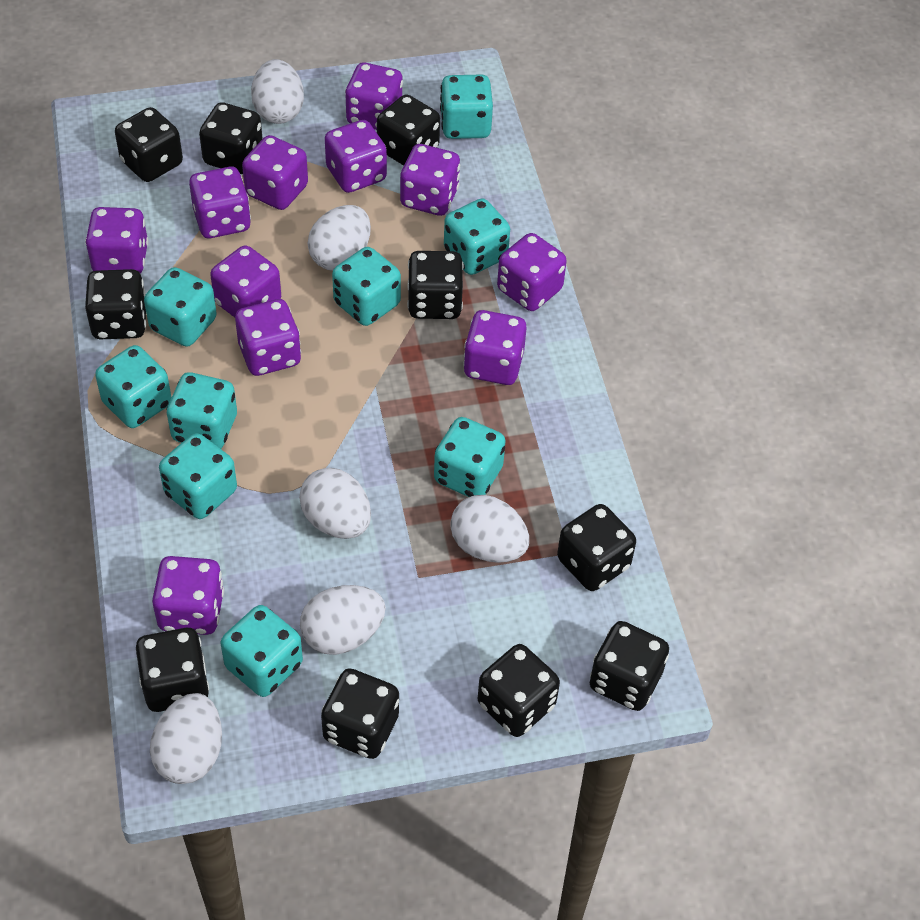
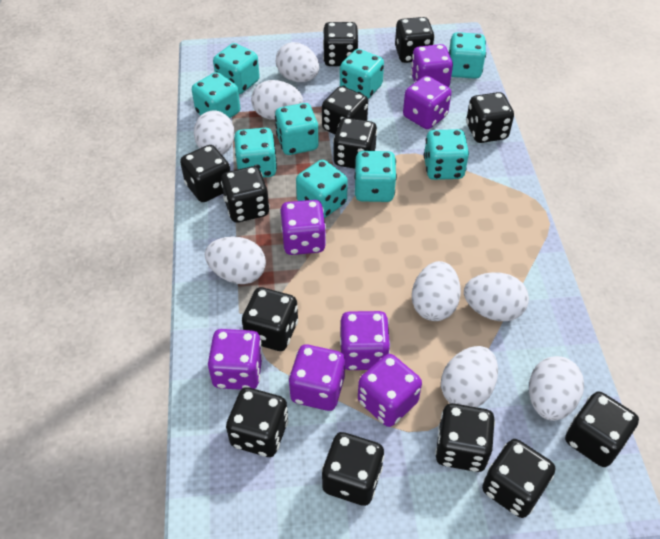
black dice: [85,269,146,339] [115,107,183,182] [136,628,209,712] [199,102,263,174] [321,668,399,759] [377,95,440,165] [407,251,464,319] [478,644,560,737] [557,504,636,591] [590,621,669,711] = 10 -> [180,145,230,202] [221,166,270,223] [226,387,288,457] [242,287,298,351] [322,86,368,134] [322,432,384,506] [323,22,358,66] [333,118,377,169] [395,17,435,63] [435,403,495,472] [466,92,514,143] [482,439,555,518] [565,391,639,467] = 13
purple dice: [85,207,149,274] [152,556,224,635] [189,167,251,238] [210,246,281,318] [235,299,301,376] [242,135,308,210] [325,120,387,193] [345,63,403,130] [400,144,460,216] [463,310,527,385] [497,233,567,311] = 11 -> [208,329,263,390] [281,200,326,255] [289,344,345,411] [340,311,391,370] [358,354,422,427] [403,76,451,129] [411,44,453,87] = 7
white egg: [150,693,222,784] [251,59,304,124] [299,468,371,539] [300,585,386,655] [308,205,371,270] [450,495,529,563] = 6 -> [194,110,235,155] [205,236,266,284] [251,80,303,120] [276,42,319,82] [412,261,461,321] [441,346,498,407] [464,272,529,321] [529,356,584,421] = 8

